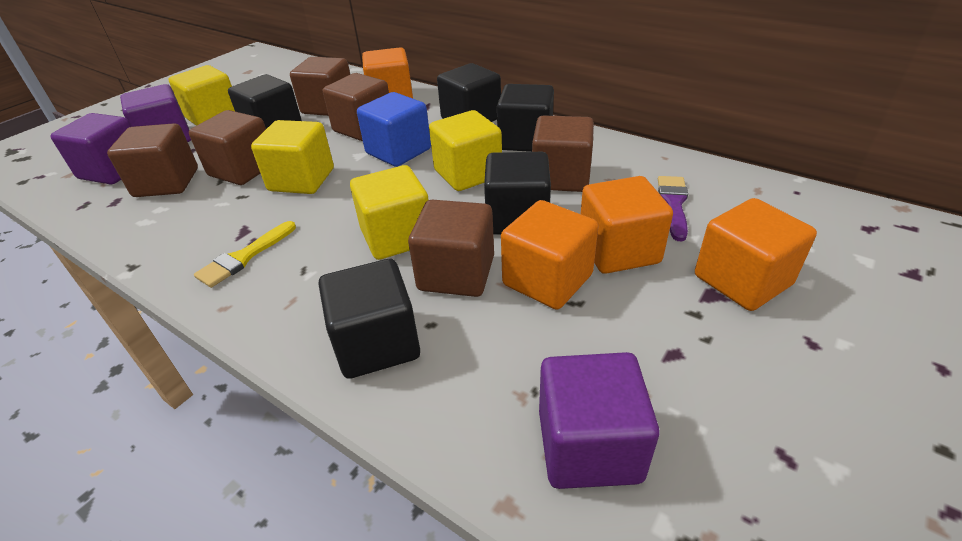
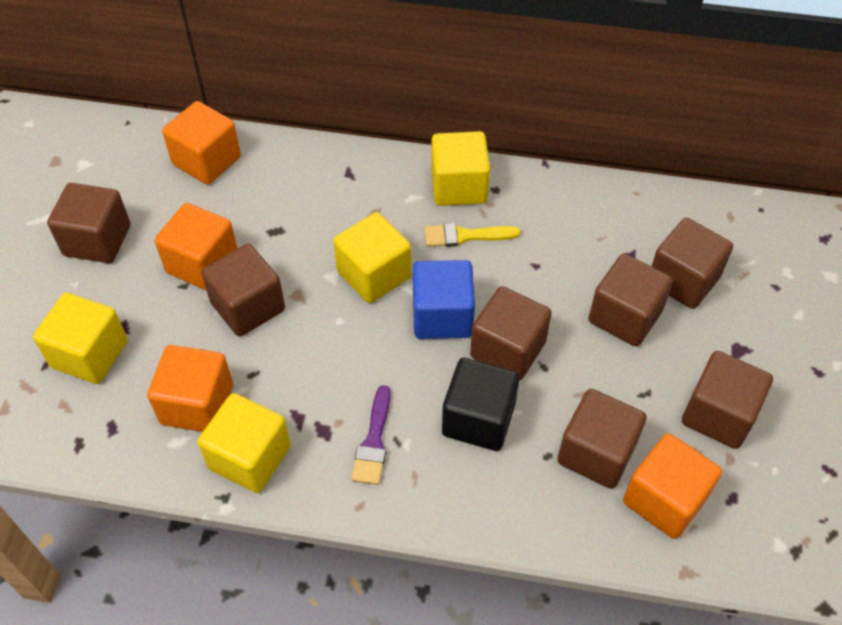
black cube: [228,74,302,129] [318,259,420,379] [437,63,501,122] [484,152,551,235] [497,84,554,152] = 5 -> [442,358,519,451] = 1
brown cube: [107,123,198,197] [189,110,266,185] [290,57,350,116] [323,73,389,141] [408,200,494,297] [532,115,594,192] = 6 -> [47,183,130,263] [201,244,285,337] [470,286,552,381] [557,389,646,489] [589,254,673,346] [651,218,733,309] [682,351,773,449] = 7
purple cube: [51,113,132,185] [120,84,191,142] [539,352,659,489] = 3 -> none = 0

